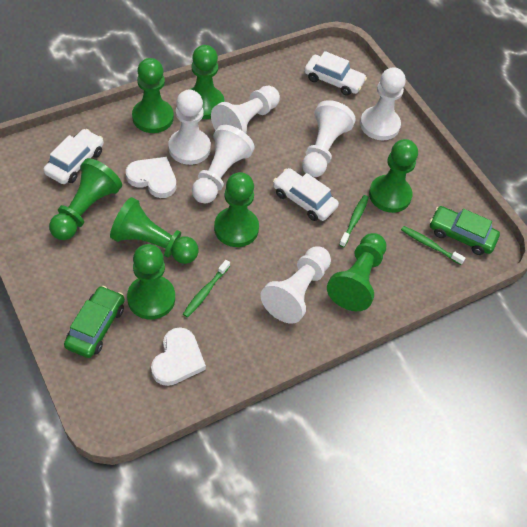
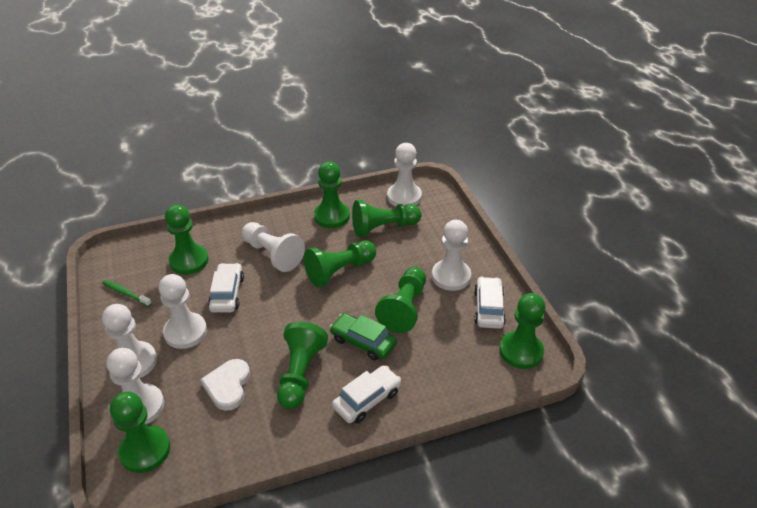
green car: [64,286,125,358] [430,206,500,255] = 2 -> [330,313,397,361] = 1
green toothbrush: [183,260,230,318] [339,195,369,247] [401,226,465,265] = 3 -> [102,280,152,307] = 1
white heart: [126,157,176,198] [151,327,206,386] = 2 -> [200,359,250,411] = 1

